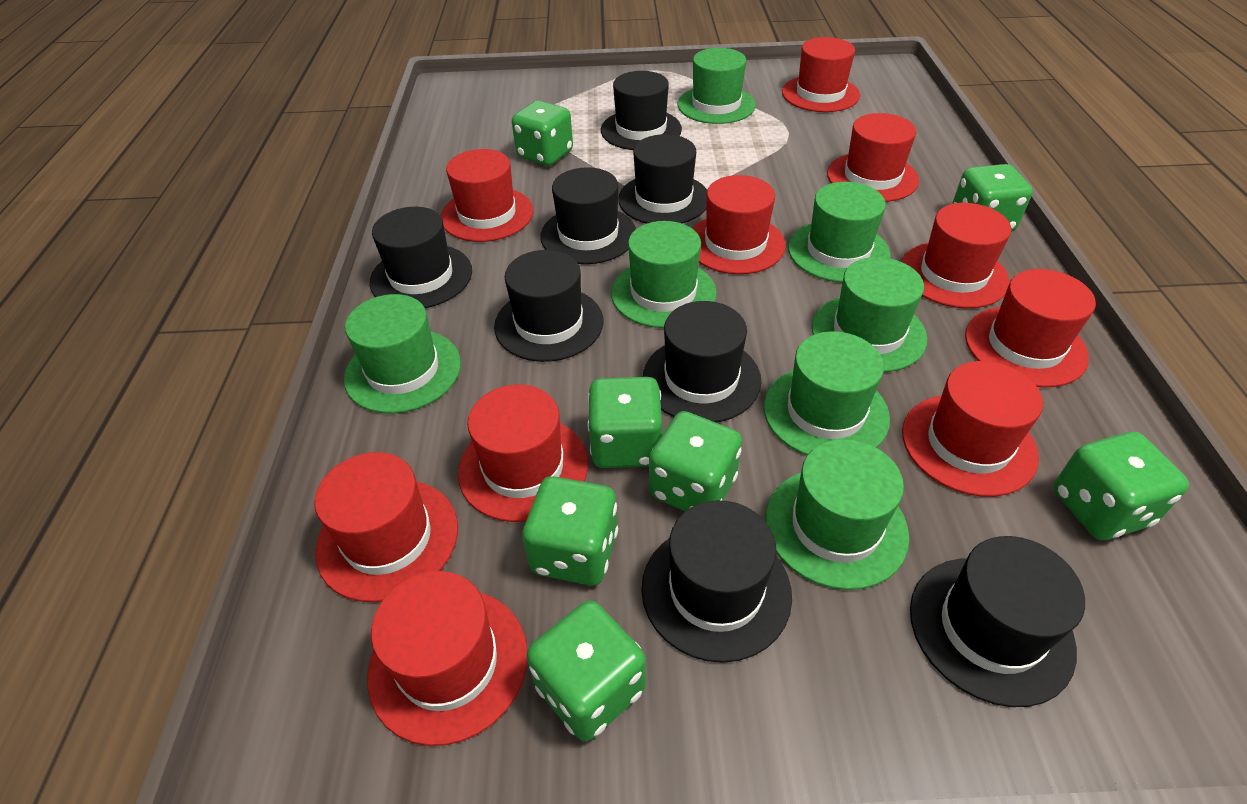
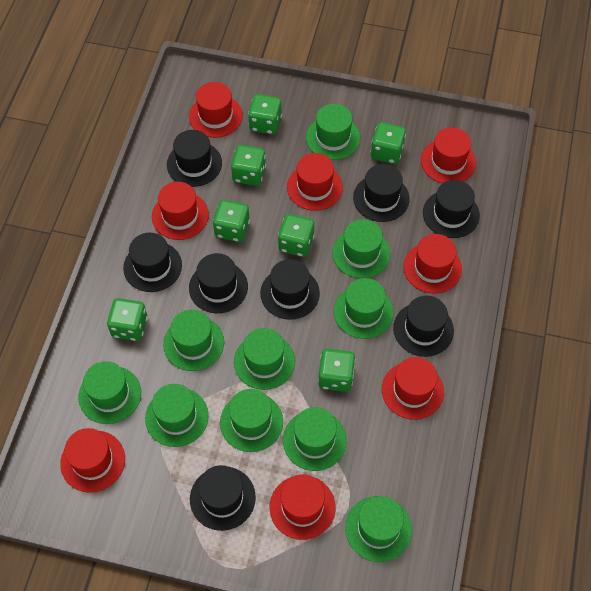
green hat: [344,294,461,413] [611,221,717,328] [678,48,756,124] [764,331,890,455] [765,439,909,590] [788,182,891,283] [812,257,927,372] = 7 -> [78,361,141,424] [145,384,209,447] [163,310,224,371] [220,389,283,452] [234,328,295,390] [283,407,347,471] [306,104,360,160] [332,219,390,278] [334,278,394,339] [345,496,412,562] = 10
red hat: [314,452,458,602] [367,571,528,746] [441,149,534,242] [458,384,588,522] [692,175,786,274] [782,37,860,112] [827,113,919,202] [901,203,1011,308] [902,361,1043,497] [965,269,1096,387] = 10 -> [60,428,125,493] [152,182,209,240] [189,82,243,138] [270,474,335,540] [287,153,343,211] [382,357,444,420] [404,234,462,294] [421,127,476,183] = 8

